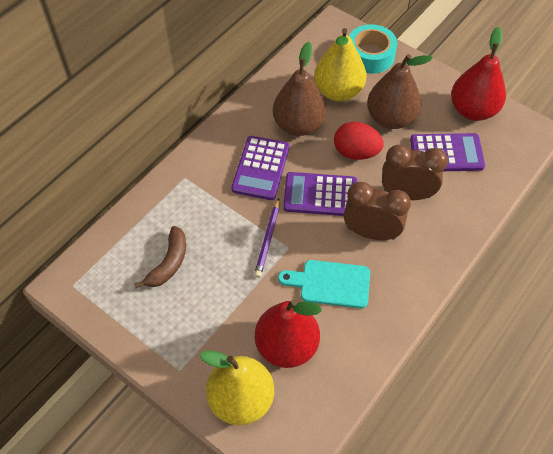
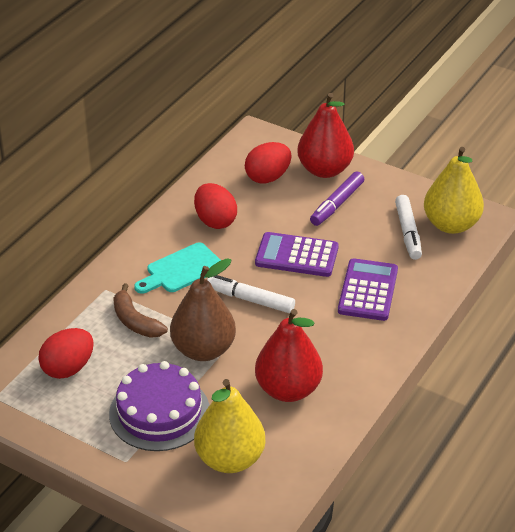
brown clock: [344,182,411,240] [382,145,448,200] = 2 -> none = 0
brown pear: [273,42,327,136] [367,54,433,129] = 2 -> [170,258,236,361] = 1
purple cake: none = 0 -> [109,361,210,451] = 1
purple calculator: [231,136,290,200] [283,172,357,216] [410,133,485,171] = 3 -> [255,232,339,277] [338,258,398,321] = 2
purple marker: none = 0 -> [310,171,364,226] = 1
purple pencil: [254,198,280,278] = 1 -> none = 0
red egg: [334,122,384,160] = 1 -> [38,328,94,379] [194,183,237,229] [245,142,292,184] = 3
turquoise tape: [349,24,397,74] = 1 -> none = 0
white marker: none = 0 -> [207,275,295,313] [395,195,422,260] = 2

